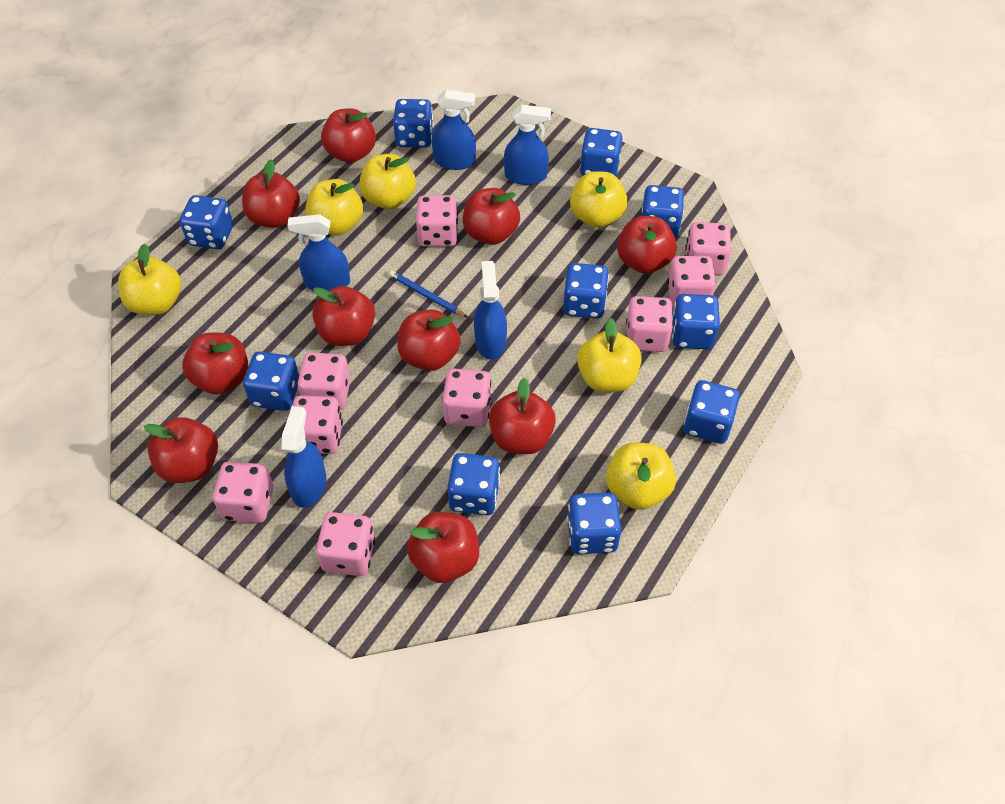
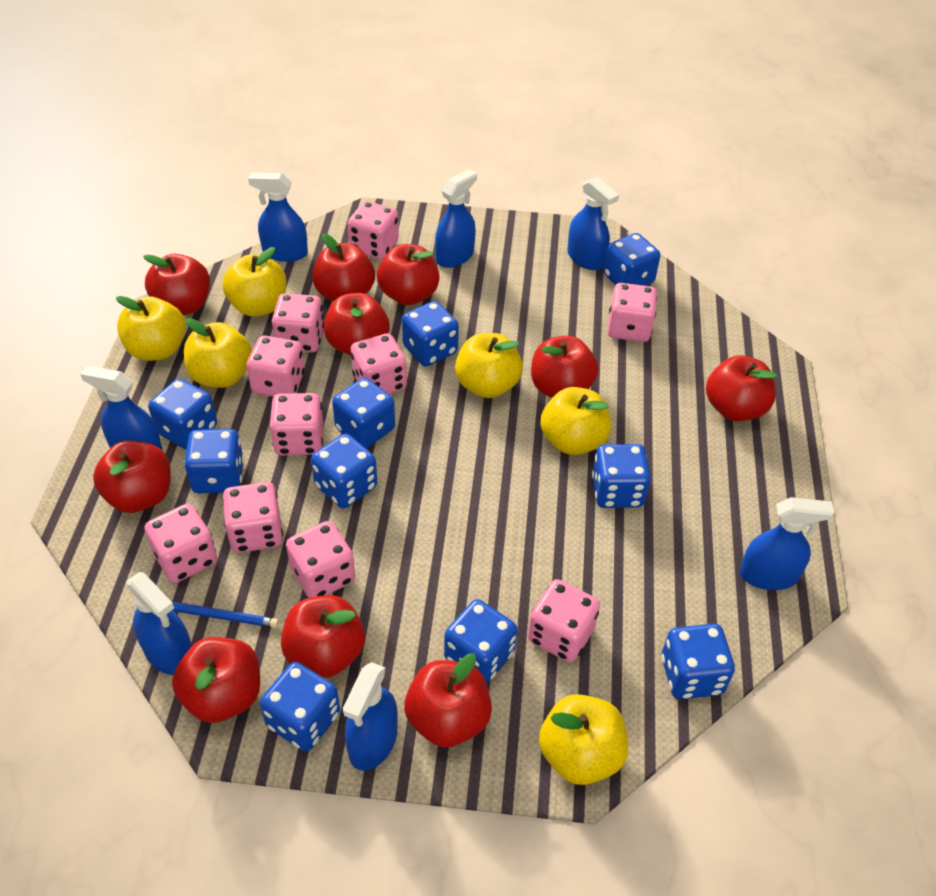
blue spray bottle: [281,406,327,508] [288,214,350,291] [432,89,476,170] [474,261,507,360] [504,105,551,185] = 5 -> [80,366,163,451] [126,572,192,675] [248,173,308,262] [343,662,398,771] [435,169,477,268] [567,176,619,270] [740,497,835,590] = 7
pink dice: [213,461,274,523] [293,396,343,454] [297,352,351,410] [316,512,375,576] [416,195,458,247] [442,369,492,427] [626,296,673,352] [667,256,716,308] [685,222,731,276] = 9 -> [145,504,217,583] [222,482,283,553] [246,336,305,397] [269,393,323,455] [272,294,324,353] [286,521,355,598] [348,201,399,259] [351,333,407,394] [528,579,600,662] [608,283,657,342] = 10

